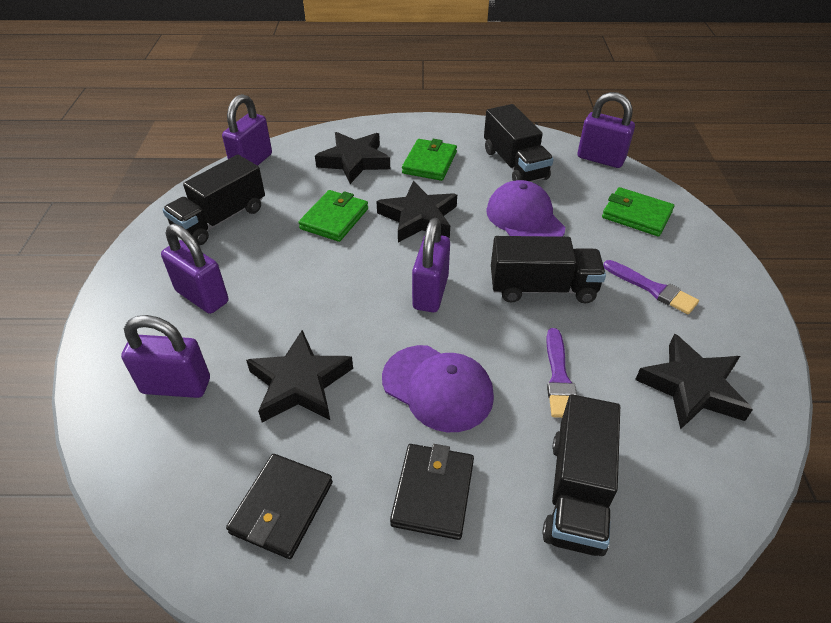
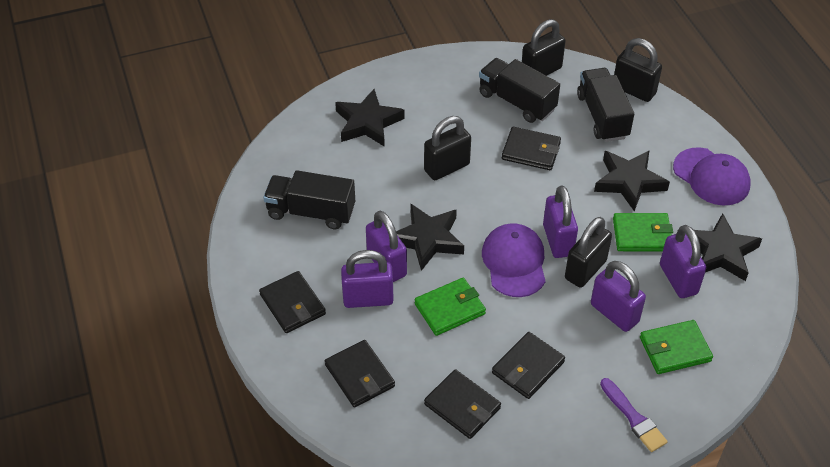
black padlock: none = 0 -> [424,116,471,180] [522,19,566,76] [565,217,612,288] [614,38,662,102] = 4
black truck: [163,155,265,245] [484,104,554,182] [491,236,606,303] [542,394,620,556] = 4 -> [263,170,355,229] [479,58,560,123] [577,68,634,142] = 3
black wallet: [226,454,333,559] [390,444,474,540] = 2 -> [259,271,326,333] [325,340,395,408] [424,369,501,439] [492,332,565,399] [502,127,561,170] = 5
purple brush: [546,328,577,418] [603,260,699,314] = 2 -> [600,378,668,452] = 1

